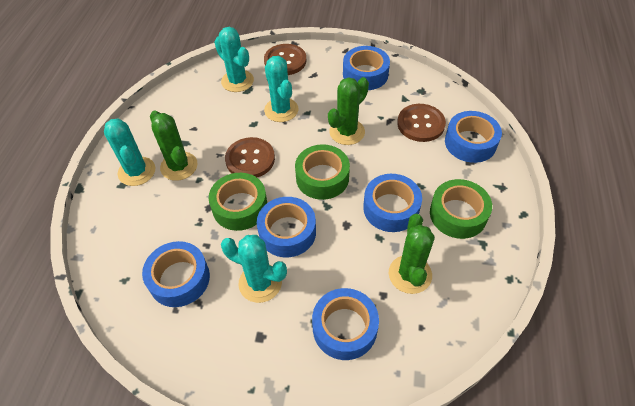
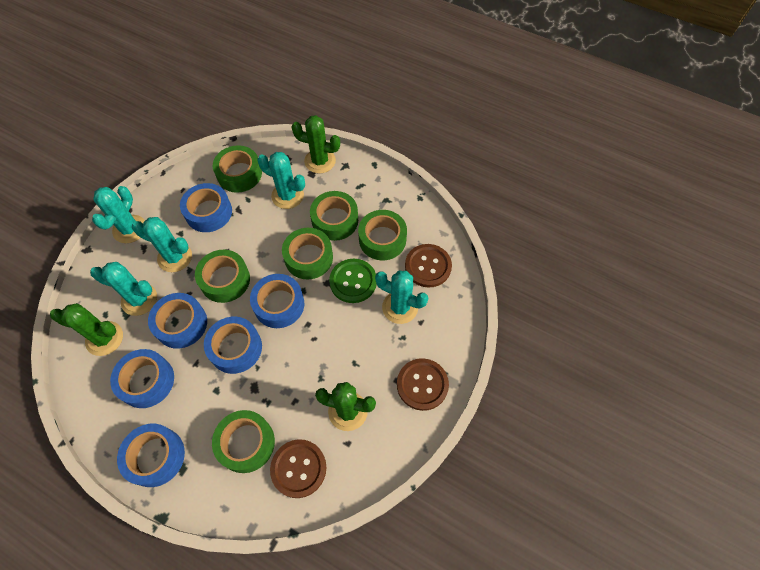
green button: none = 0 -> [329,259,377,303] = 1
green tape: [209,173,267,231] [295,144,350,200] [430,179,492,239] = 3 -> [195,250,250,303] [212,410,275,473] [213,145,262,193] [282,228,333,279] [310,191,358,241] [358,210,407,260] = 6
turquoise cactus: [104,119,155,186] [214,27,254,92] [221,235,287,303] [264,56,298,122] = 4 -> [90,262,157,316] [92,186,145,243] [132,217,192,272] [257,152,305,209] [375,271,428,324] = 5

